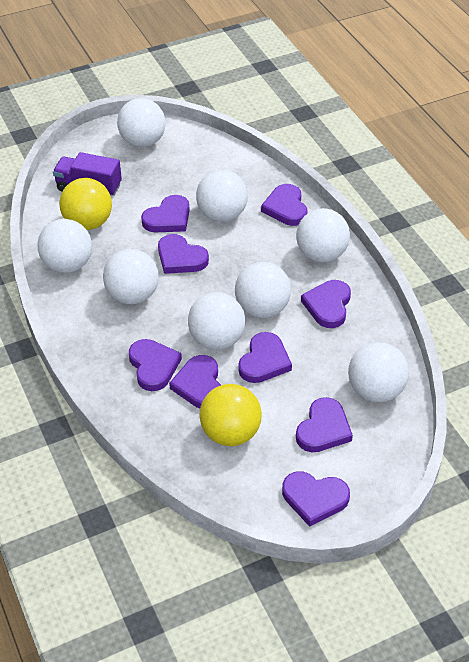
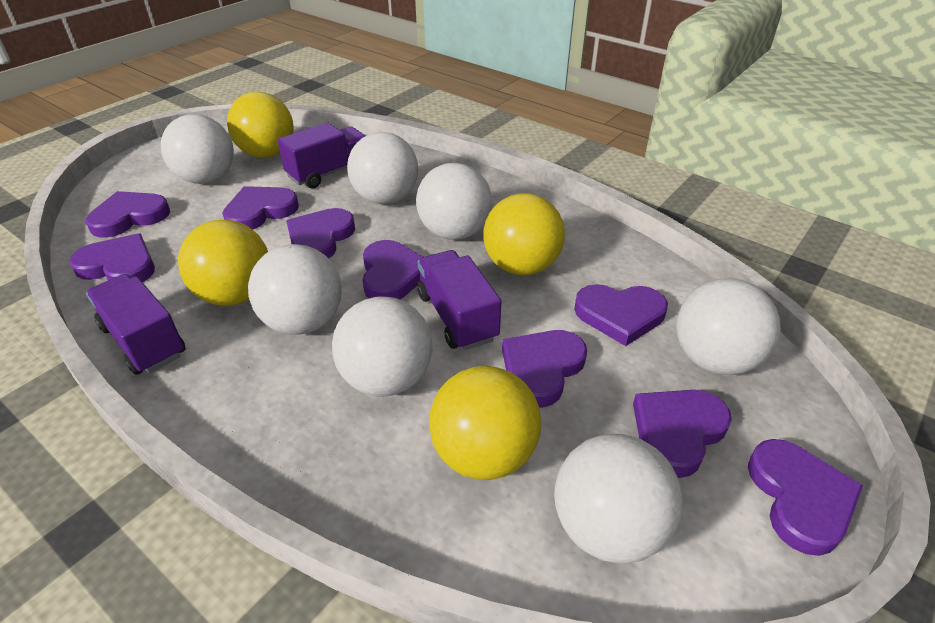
purple truck: [53,152,122,196] = 1 -> [86,274,185,375] [277,123,366,189] [417,250,501,350] = 3
white ball: [38,219,92,273] [103,249,159,304] [117,98,166,147] [188,292,245,350] [196,170,248,222] [235,262,291,318] [296,208,350,262] [348,342,409,402] = 8 -> [161,114,234,184] [248,244,342,335] [332,297,432,397] [347,132,418,204] [416,163,492,240] [554,434,683,564] [676,278,781,375] = 7
yellow ball: [59,178,112,230] [199,384,262,446] = 2 -> [178,220,268,306] [227,92,294,158] [429,366,541,480] [483,193,565,275] = 4

